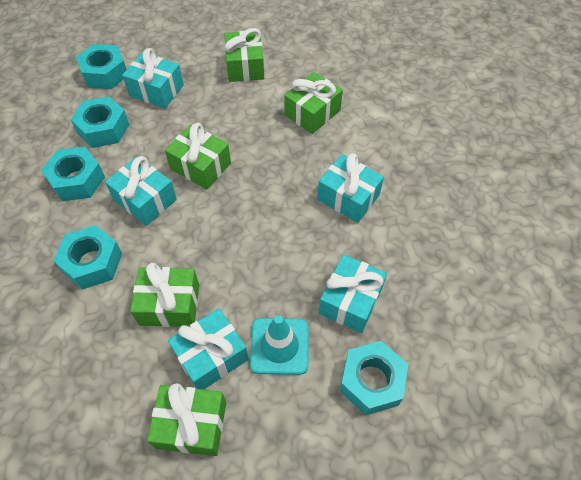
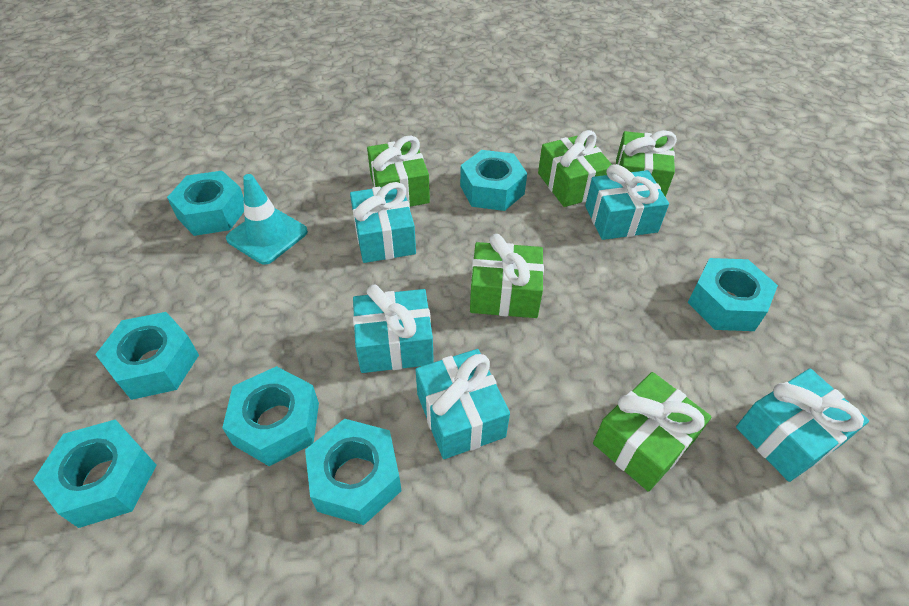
turquoise nut: [41,147,105,201] [53,225,122,289] [71,96,129,148] [76,44,127,89] [340,341,408,415] = 5 -> [33,419,157,528] [95,312,199,400] [167,171,244,236] [222,366,319,466] [305,419,402,525] [460,150,527,211] [687,258,778,331] = 7

